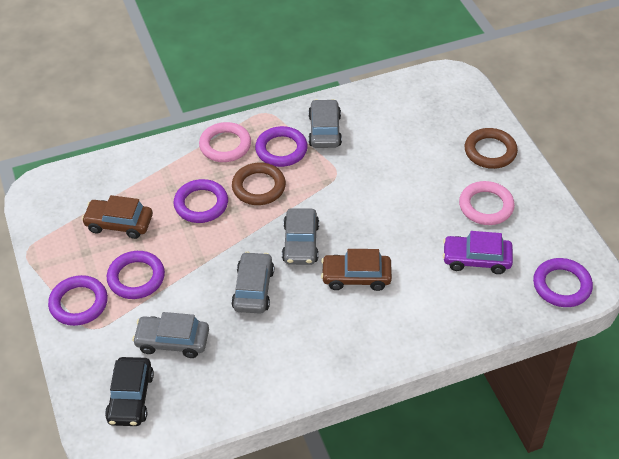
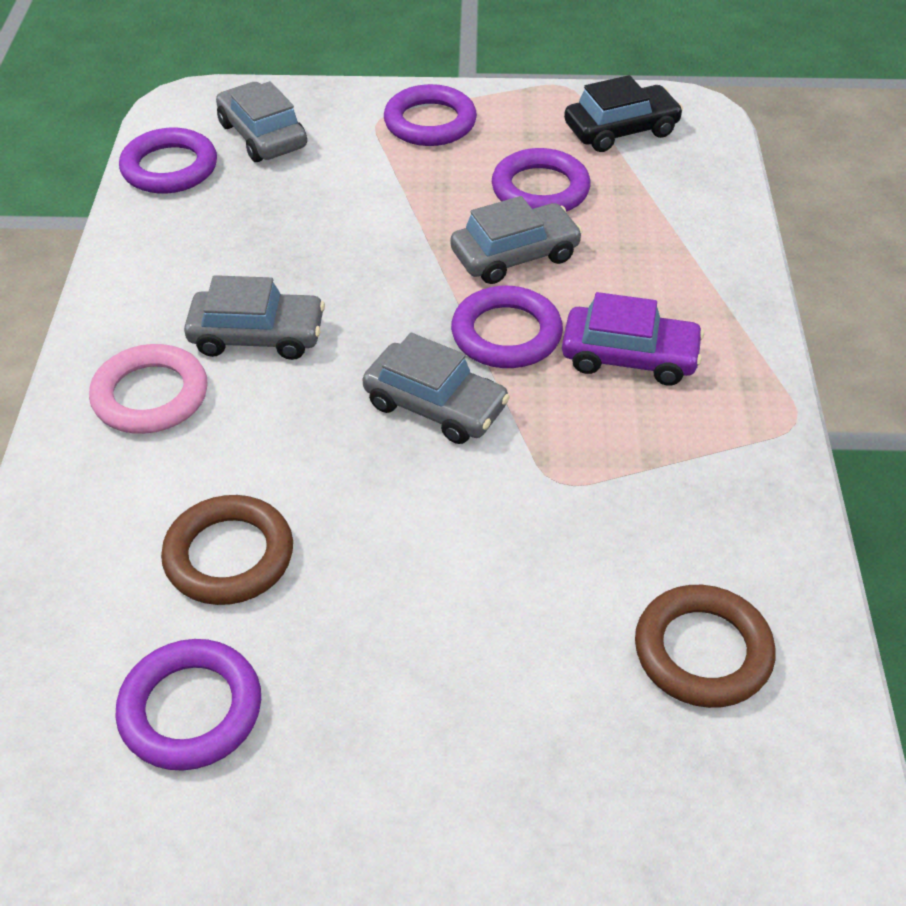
brown car: [82,195,153,239] [321,249,392,291] = 2 -> none = 0
pink ring: [199,122,251,162] [459,181,515,225] = 2 -> [89,344,208,434] = 1

